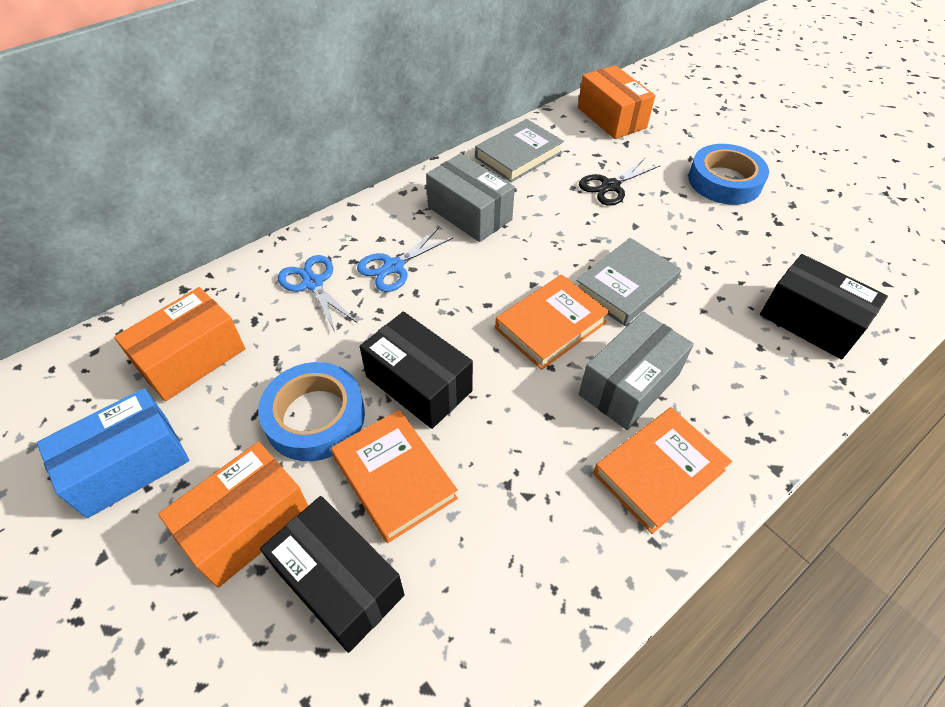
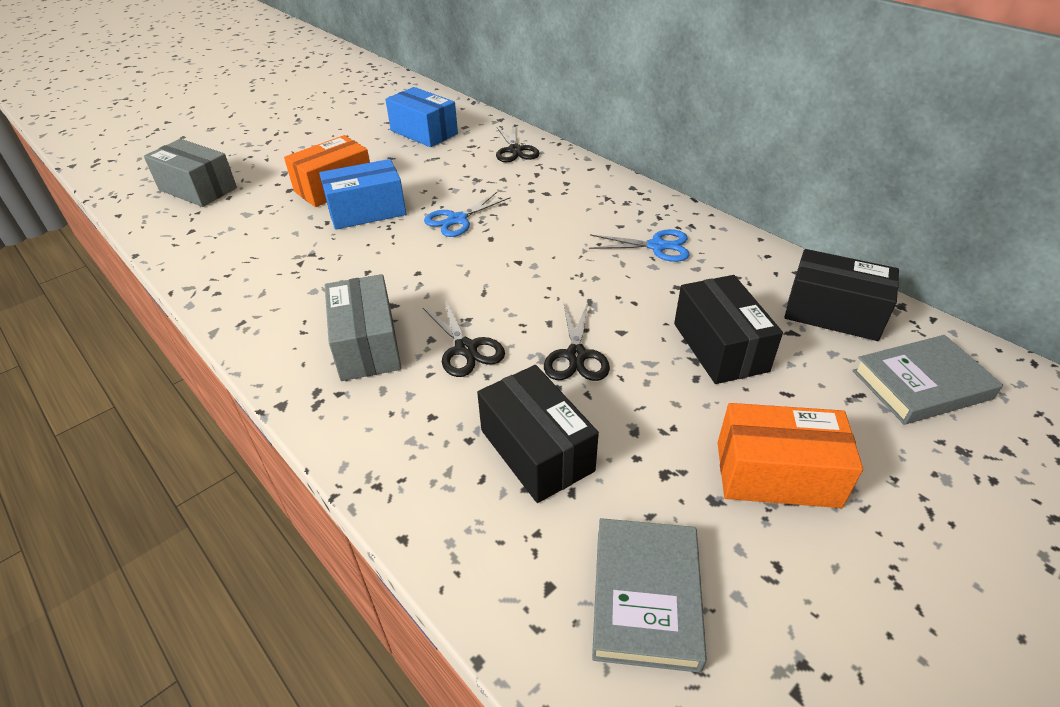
black scissors: [579,158,660,206] = 1 -> [423,300,505,377] [496,126,539,162] [544,302,610,381] = 3
blue box: [37,388,189,518] = 1 -> [319,159,406,230] [385,87,458,147] = 2
blue tape: [258,362,365,461] [688,144,769,205] = 2 -> none = 0
orange book: [331,410,458,543] [495,275,610,370] [593,407,732,534] = 3 -> none = 0
orange box: [114,287,245,402] [158,442,308,588] [578,65,655,139] = 3 -> [284,135,370,207] [717,403,863,508] = 2

